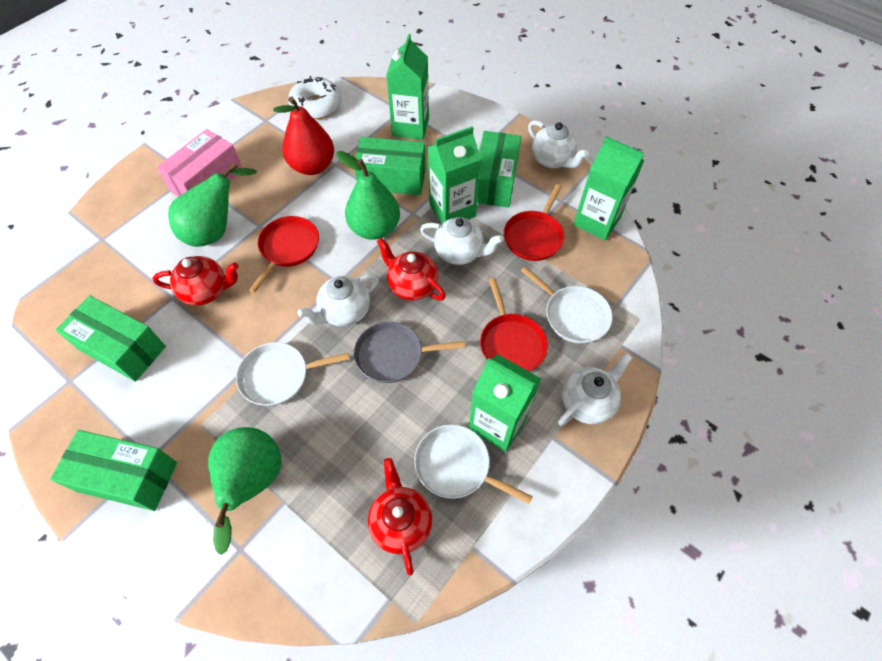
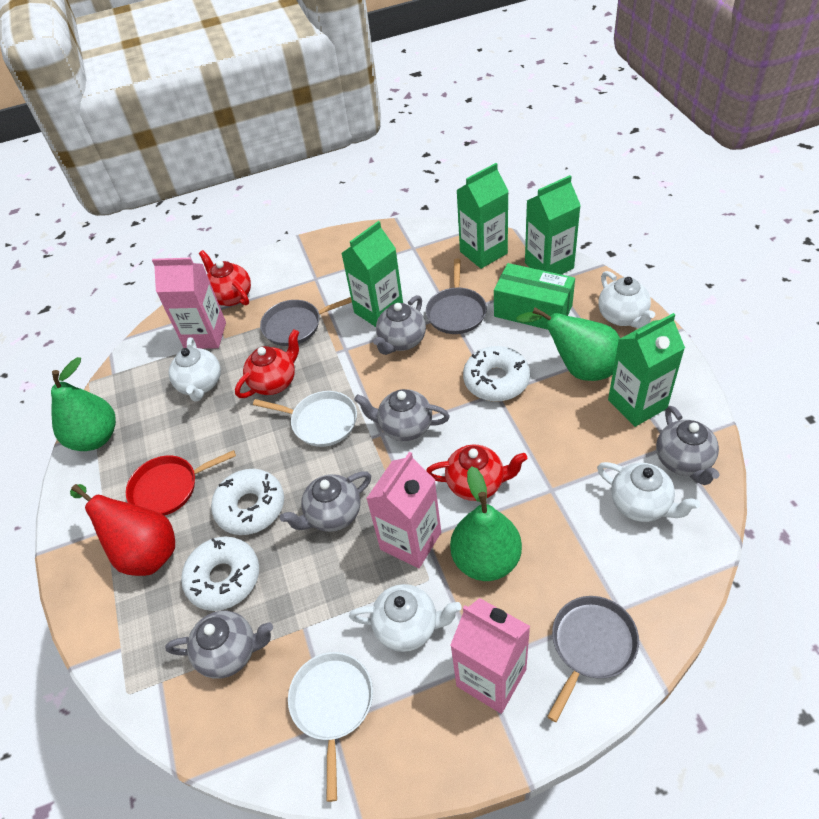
green box: [50,430,177,511] [56,295,166,382] [355,137,426,195] [477,131,521,208] = 4 -> [494,263,575,330] = 1
grey pan: [354,322,465,383] = 1 -> [260,297,352,346] [426,259,487,334] [547,596,639,722] = 3
grey teapot: none = 0 -> [165,611,273,679] [280,471,371,532] [354,389,450,441] [373,295,426,355] [656,406,720,485] = 5
pink box: [157,129,242,197] = 1 -> none = 0
pink carton: none = 0 -> [152,258,226,349] [366,452,441,569] [450,598,530,714] = 3
red pan: [249,216,319,293] [480,278,548,371] [504,184,564,261] = 3 -> [126,450,236,516] = 1
white donut: [288,76,341,119] = 1 -> [181,536,259,611] [211,469,284,535] [463,346,530,401] = 3
white pan: [236,342,350,406] [414,425,533,504] [521,267,613,344] = 3 -> [253,391,357,447] [288,652,373,802] = 2

